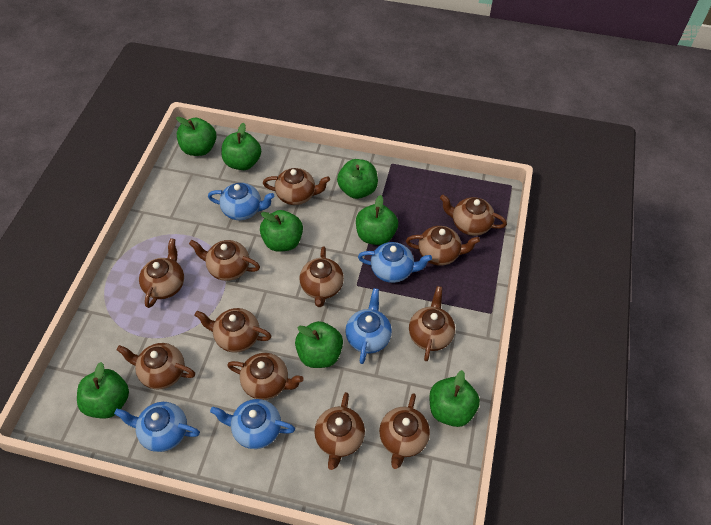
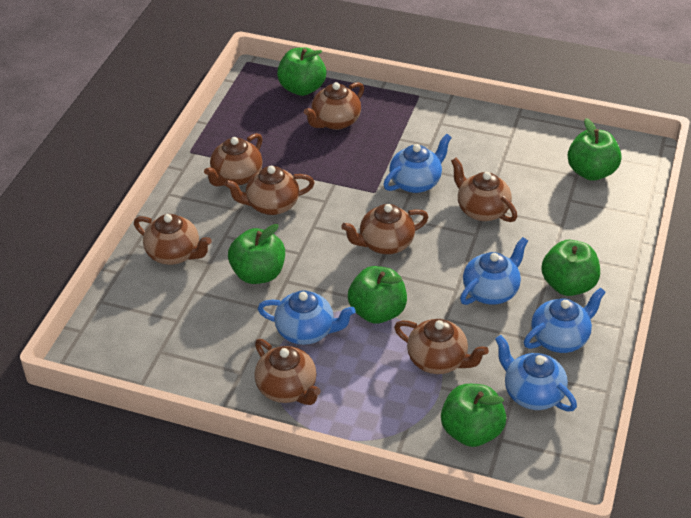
brown teapot: [116,343,195,389] [139,238,184,308] [189,240,260,281] [194,308,272,353] [227,353,304,400] [263,168,330,205] [300,246,344,307] [314,392,365,470] [379,393,430,469] [406,226,480,266] [409,286,455,361] [440,195,507,236] = 12 -> [134,214,212,265] [204,133,263,186] [224,166,315,215] [255,339,321,405] [304,82,364,130] [341,204,428,254] [394,319,489,374] [451,158,517,222] = 8
green apple: [77,362,129,418] [176,117,216,156] [222,123,261,170] [260,210,303,252] [295,321,343,368] [337,159,378,199] [356,195,398,245] [429,370,480,427] = 8 -> [228,224,285,284] [277,47,326,96] [348,266,407,324] [441,384,506,447] [541,240,600,296] [567,118,622,181] = 6

